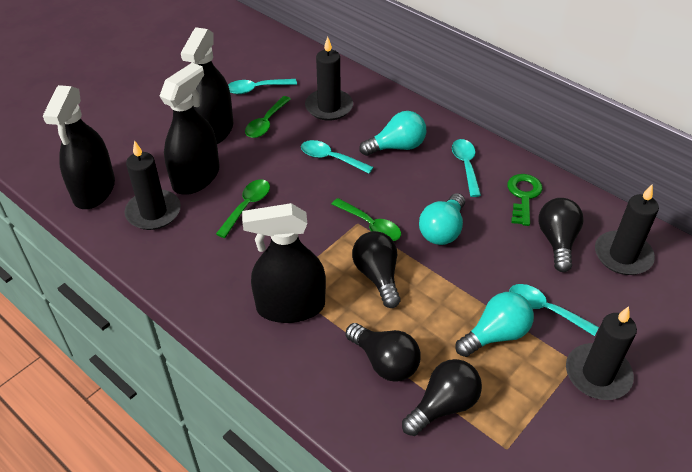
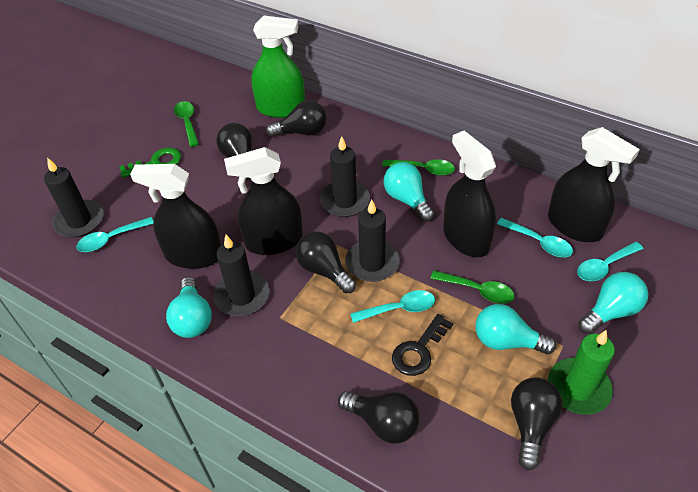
black key: none = 0 -> [392,314,453,376] = 1
black light bulb: [345,323,421,382] [352,231,401,308] [402,359,482,436] [538,198,584,272] = 4 -> [217,123,253,180] [266,100,327,137] [296,231,356,293] [338,391,420,443] [511,377,563,470] = 5
green candle: none = 0 -> [548,330,615,415] = 1
green spray bottle: none = 0 -> [252,15,305,118] = 1
turquoise light bulb: [359,111,426,156] [419,193,465,245] [455,292,534,357] = 3 -> [166,277,212,338] [384,162,435,222] [476,304,556,355] [578,272,648,334] = 4

